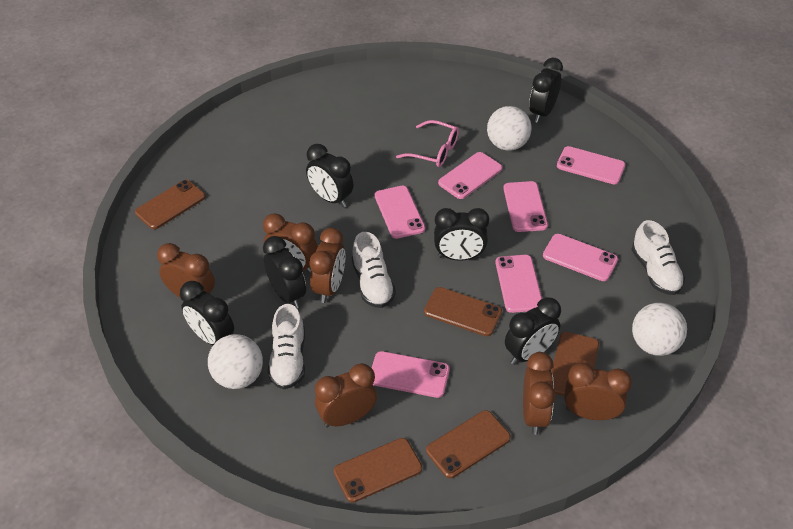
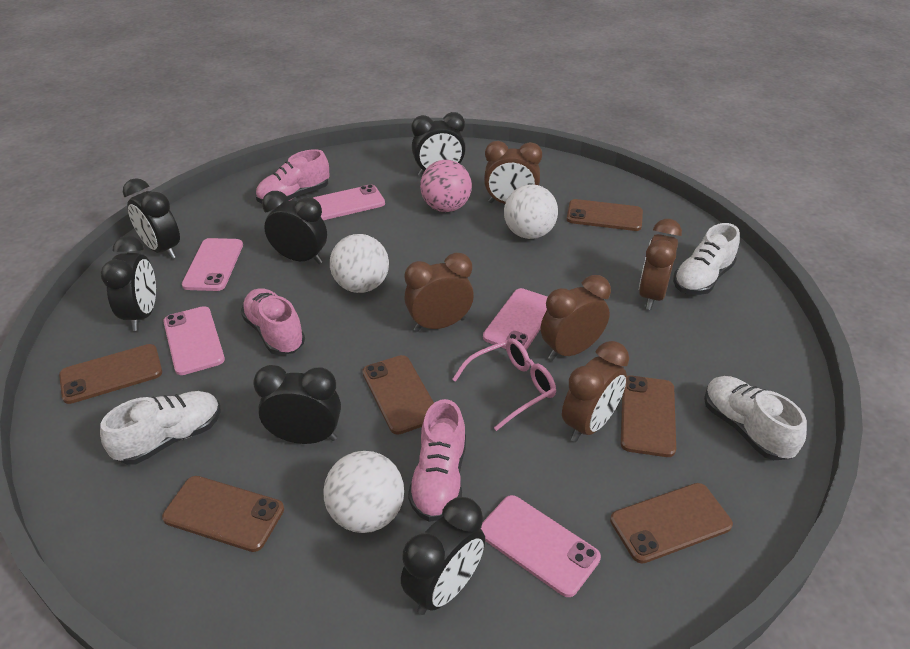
brown clock: [157,243,215,297] [263,213,318,273] [309,228,345,303] [315,363,377,428] [523,352,556,435] [564,363,632,420] = 6 -> [404,253,474,332] [484,141,542,204] [541,275,611,361] [562,341,629,442] [639,219,682,310] = 5
brown phone: [135,180,205,229] [334,438,422,503] [424,287,502,336] [426,410,511,478] [551,332,599,396] = 5 -> [59,344,162,404] [162,476,284,552] [362,355,434,434] [567,199,643,231] [610,483,733,564] [621,376,676,457] = 6
pink ball: none = 0 -> [420,160,472,212] = 1
pink phone: [372,351,450,398] [375,186,425,239] [438,152,502,199] [495,255,542,313] [503,181,548,232] [543,234,618,281] [557,146,625,184] = 7 -> [163,306,225,375] [182,238,243,291] [313,184,385,220] [481,495,601,597] [483,288,547,350] = 5
pink shoe: none = 0 -> [241,288,305,355] [256,149,329,203] [408,399,466,522] = 3

